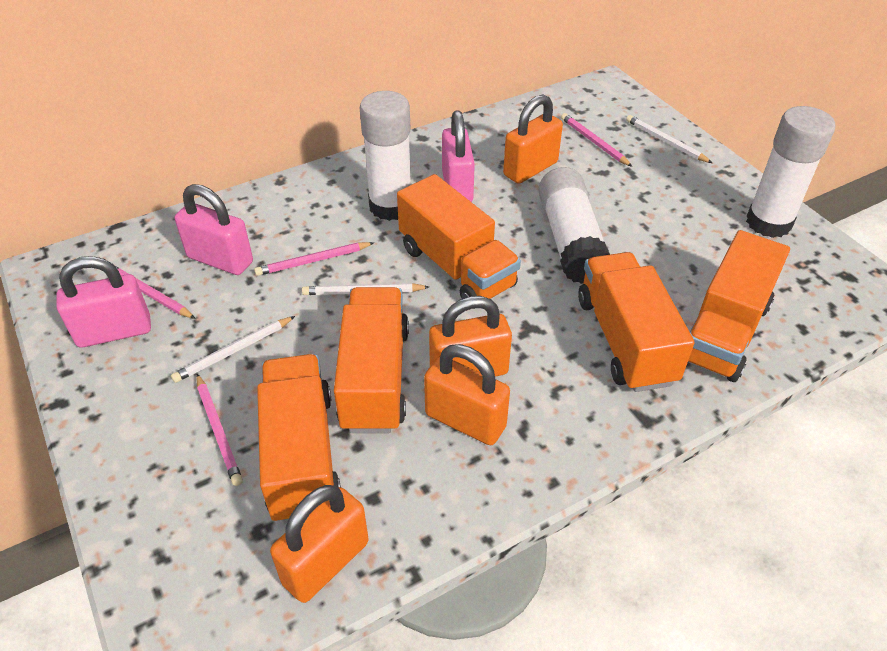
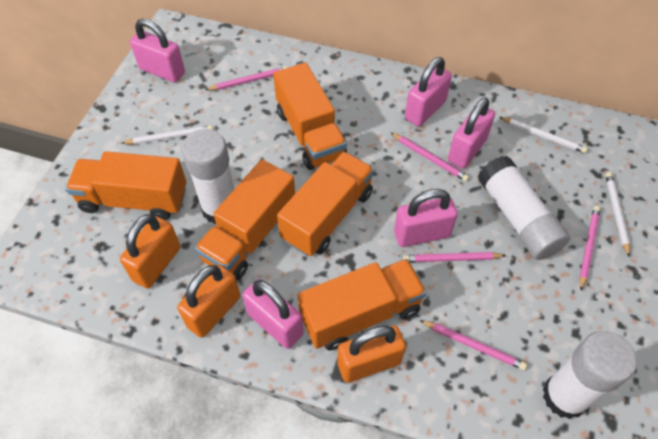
orange padlock: [270,485,369,603] [424,344,510,445] [429,296,512,377] [503,94,563,184] = 4 -> [120,214,180,288] [177,265,240,338] [337,326,406,383] = 3
pink padlock: [56,256,151,348] [175,184,253,275] [442,110,475,202] = 3 -> [130,19,185,82] [242,279,303,349] [394,189,458,247] [405,57,452,127] [448,97,495,169] = 5
pink pencil: [115,266,196,319] [196,374,243,486] [254,242,374,276] [561,113,633,167] = 4 -> [206,66,288,90] [390,132,469,182] [403,252,506,262] [420,320,527,370] [579,206,601,291] = 5

